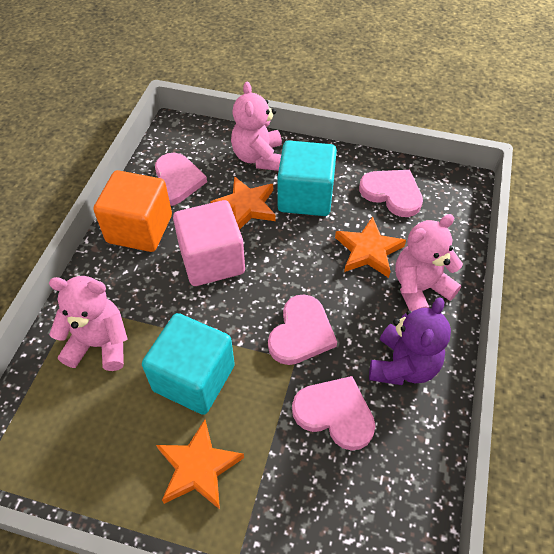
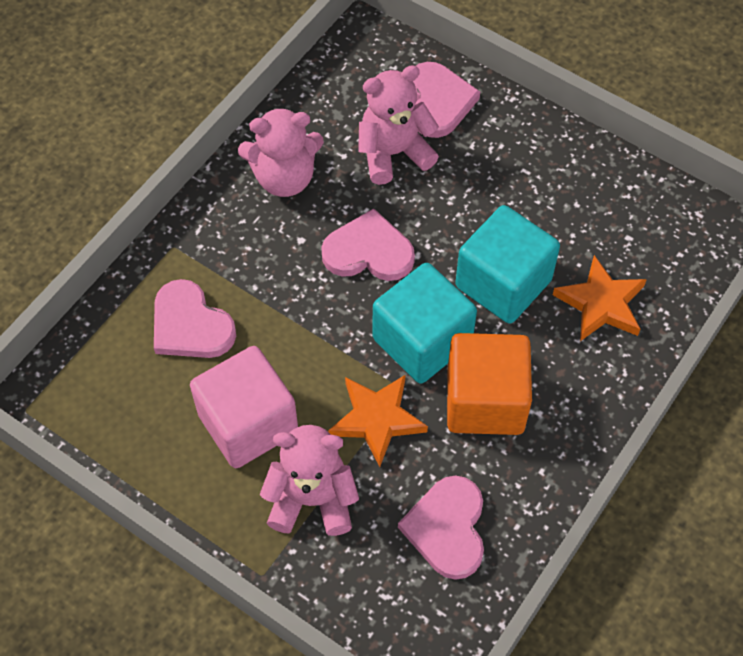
orange star: [156,420,244,509] [210,176,276,230] [335,217,406,278] = 3 -> [328,375,428,467] [553,255,647,341] = 2
purple teddy bear: [369,297,451,385] = 1 -> none = 0

